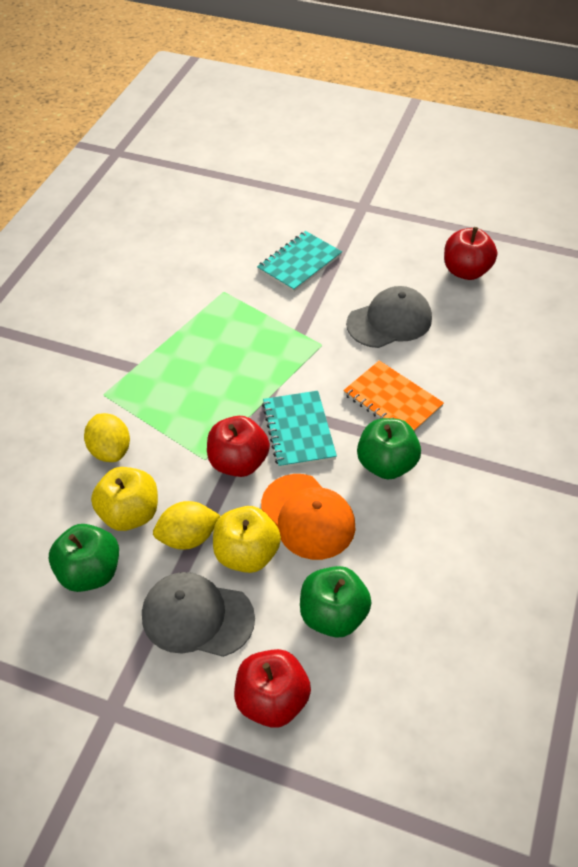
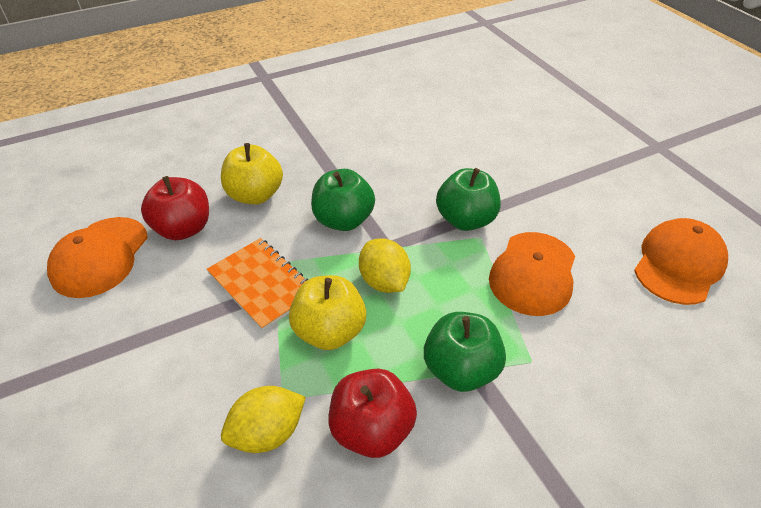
grey cap: [142,572,255,657] [346,286,432,348] = 2 -> none = 0
orange cap: [261,474,356,560] = 1 -> [47,217,148,298] [489,232,576,316] [634,218,728,305] = 3
red apple: [207,416,270,477] [234,649,311,728] [444,227,497,280] = 3 -> [141,176,209,240] [328,369,417,458] = 2
turquoise notebook: [257,231,342,292] [262,391,337,468] = 2 -> none = 0

